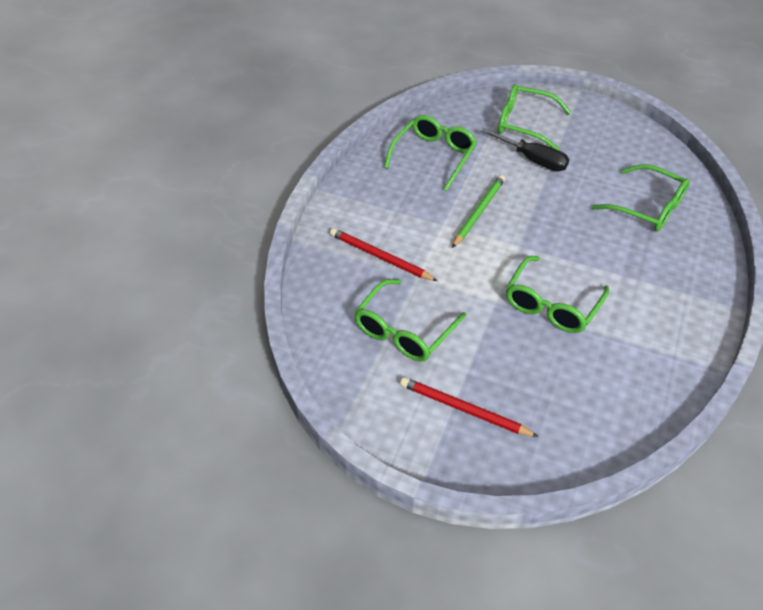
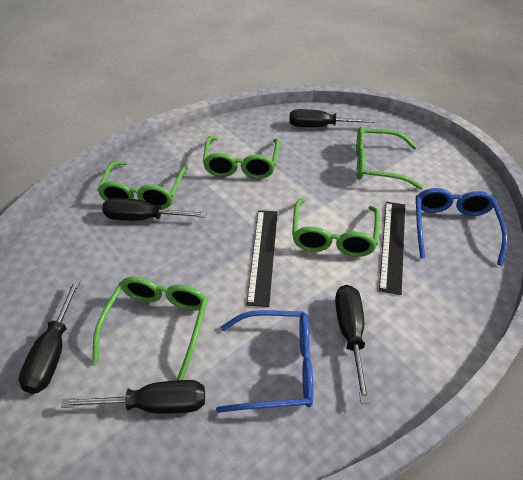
black ruler: none = 0 -> [247,210,277,307] [379,202,405,295] = 2
black screwdriver: [481,128,569,171] = 1 -> [19,280,81,394] [61,380,205,414] [102,198,207,221] [289,109,375,127] [335,285,370,403] = 5
blue glasses: none = 0 -> [216,310,313,413] [416,188,508,265] = 2
green pencil: [452,175,505,248] = 1 -> none = 0
red pencil: [330,228,438,281] [400,377,539,437] = 2 -> none = 0

